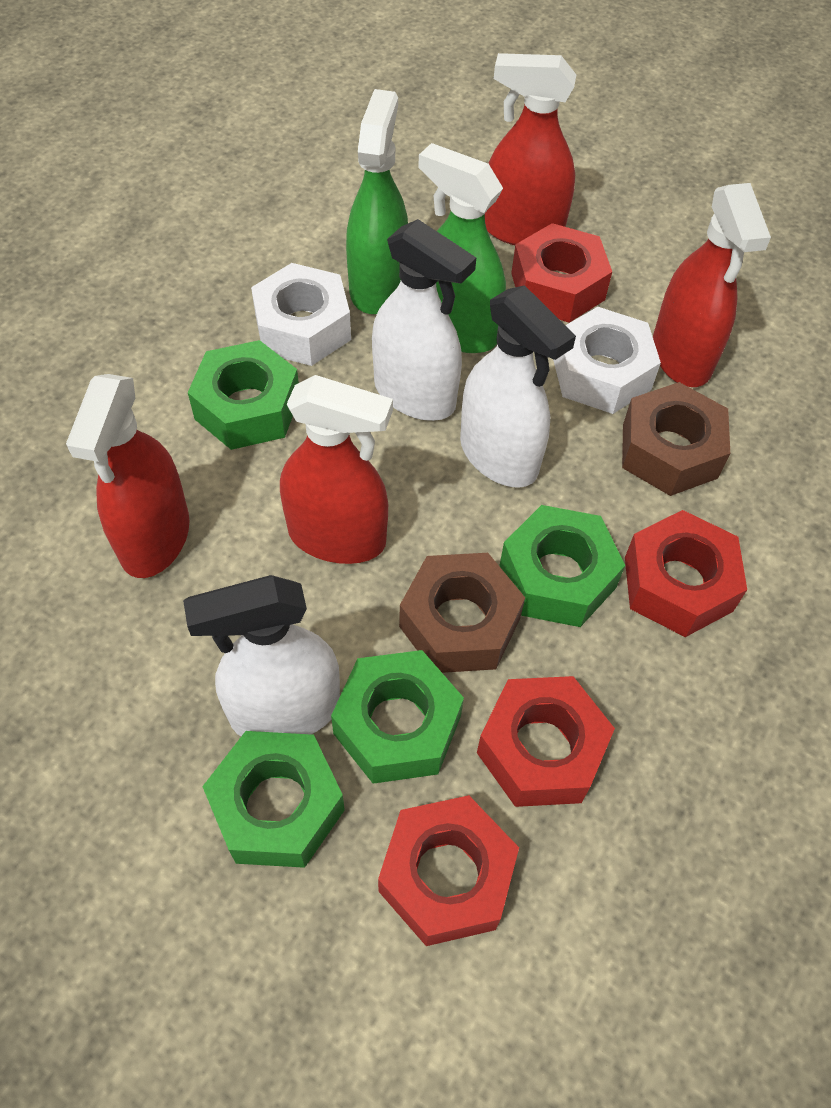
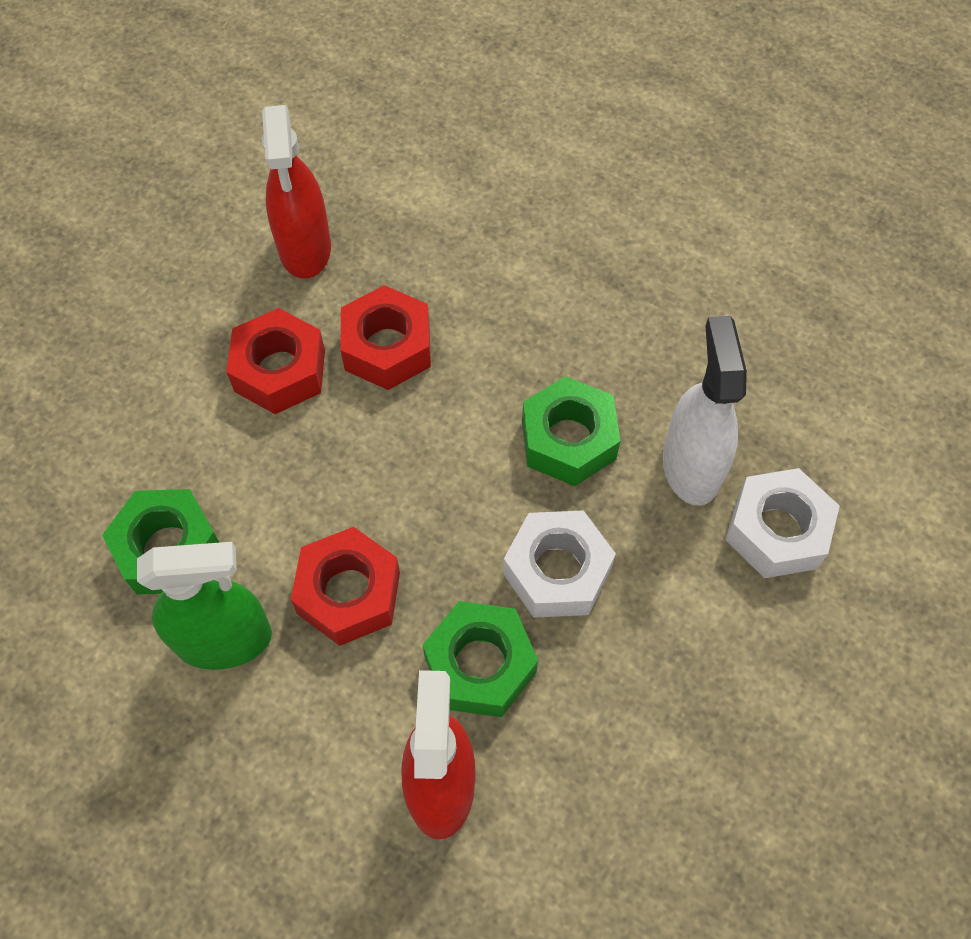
brown nut: [399,553,525,673] [622,382,730,496] = 2 -> none = 0
green nut: [188,340,299,450] [202,731,345,868] [331,650,464,784] [499,505,625,627] = 4 -> [102,489,220,594] [423,601,538,717] [522,376,621,486] = 3
green spray bottle: [346,89,408,314] [418,143,506,353] = 2 -> [137,542,272,670] = 1
red nut: [378,795,519,946] [477,676,615,807] [511,223,612,323] [625,510,747,637] = 4 -> [226,308,325,414] [291,527,400,646] [340,285,431,390] = 3
red spray bottle: [66,374,190,578] [280,375,393,564] [485,53,576,245] [653,183,771,387] = 4 -> [262,105,331,279] [402,670,476,839] = 2
white spray bottle: [183,575,340,736] [372,219,476,421] [460,285,576,488] = 3 -> [663,316,747,506] = 1

